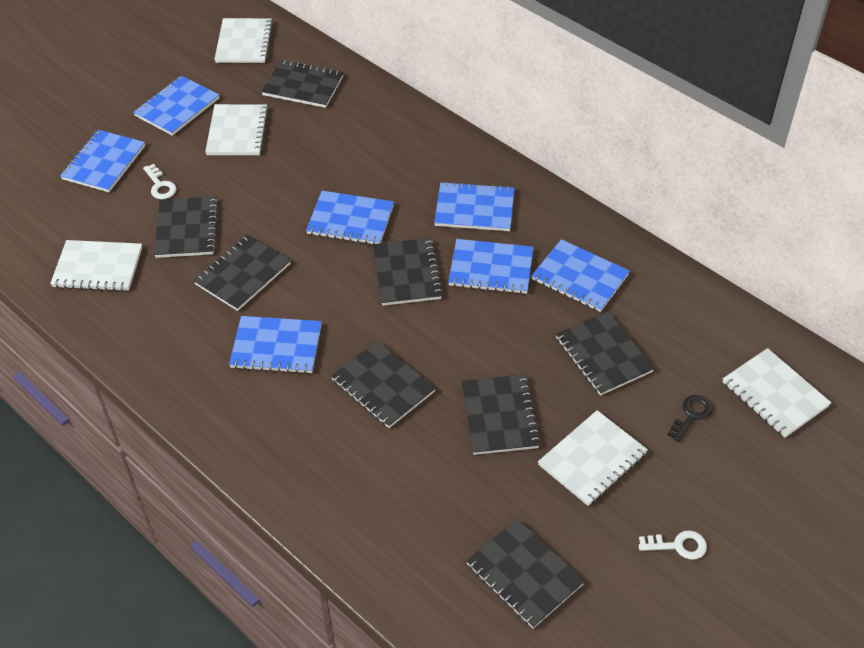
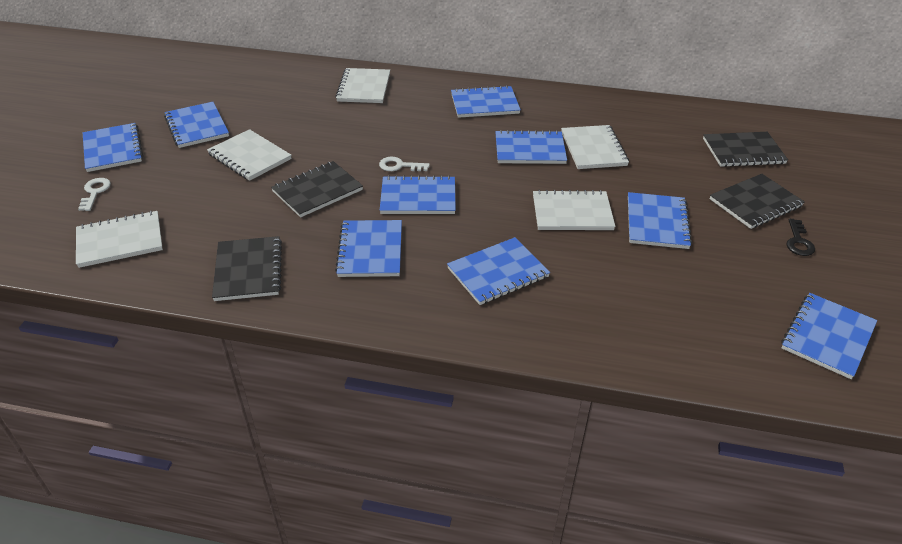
black notebook: [154,196,218,258] [193,235,291,311] [261,60,344,108] [331,341,436,428] [373,238,443,306] [461,374,541,455] [466,519,585,629] [556,311,655,396] = 8 -> [212,236,282,301] [271,161,363,218] [703,132,788,167] [710,174,805,229] = 4
blue notebook: [60,130,145,192] [133,75,219,136] [229,316,322,374] [306,191,394,244] [434,182,514,231] [448,239,533,294] [531,239,630,312] = 7 -> [83,123,143,172] [164,102,229,148] [335,220,402,277] [380,175,456,214] [447,237,550,305] [451,85,521,118] [495,130,567,164] [628,192,692,249] [781,293,877,379] = 9

